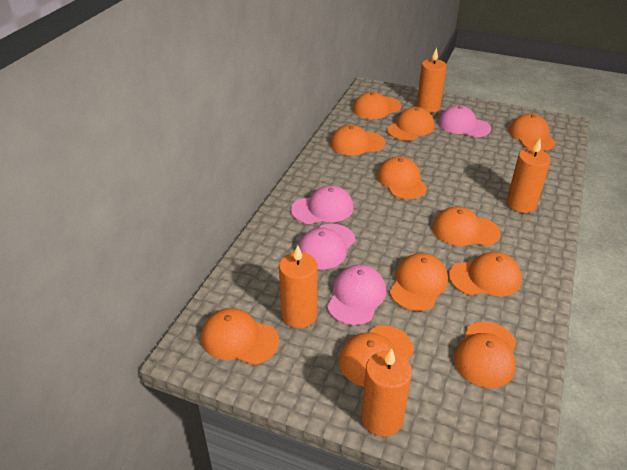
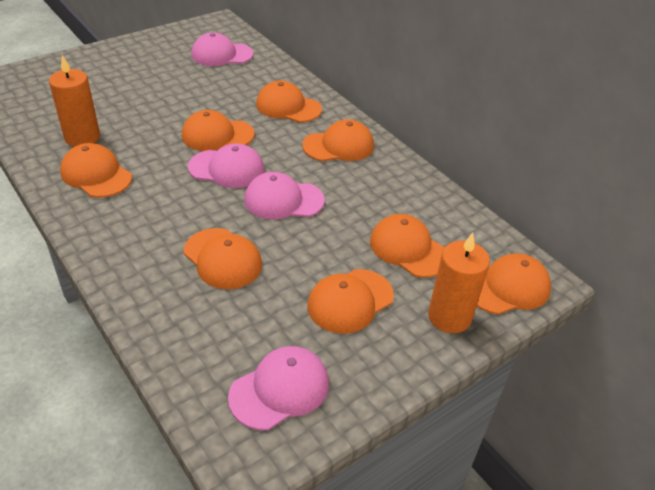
orange candle: [279,245,317,328] [361,348,412,437] [417,48,447,113] [506,139,551,213] = 4 -> [49,55,100,147] [428,233,490,333] = 2
orange cap: [201,308,279,365] [331,125,386,155] [339,325,414,387] [353,92,401,119] [377,156,427,199] [387,107,434,141] [389,253,448,311] [432,207,500,246] [449,252,522,296] [454,322,516,388] [509,114,556,151] = 11 -> [60,143,132,198] [182,110,255,151] [184,228,262,289] [256,80,322,123] [302,119,374,161] [307,269,394,334] [370,214,445,278] [477,253,551,314] = 8

